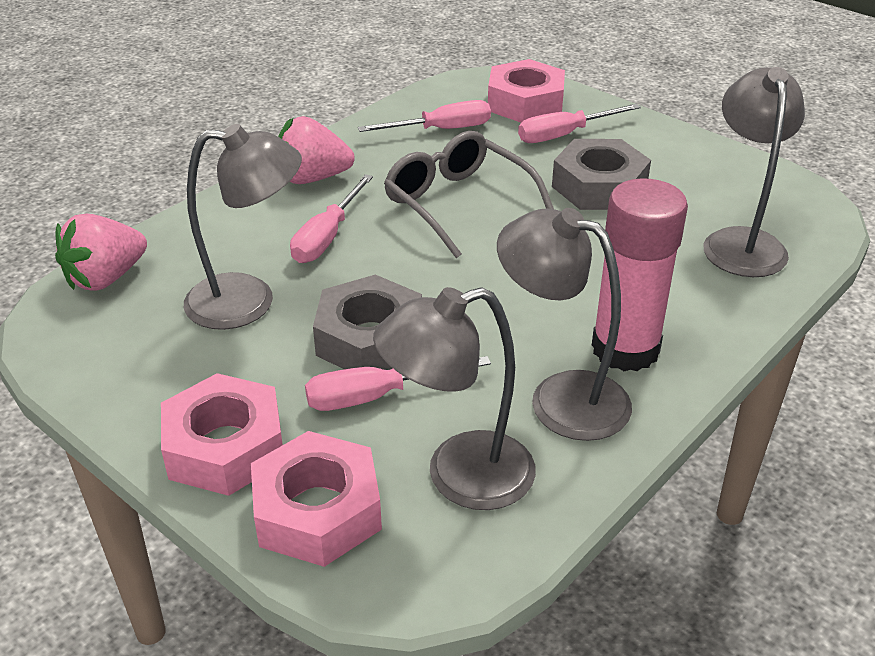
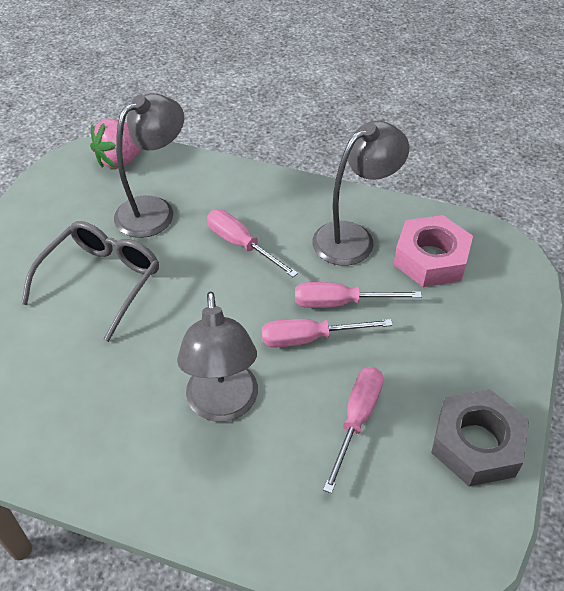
grey lamp: [184,124,302,330] [373,287,536,510] [497,208,632,441] [703,67,805,277] = 4 -> [114,93,184,238] [177,292,258,422] [312,121,409,266] = 3
grey nut: [313,275,422,370] [552,139,651,210] = 2 -> [431,389,529,486] = 1
pink glue stick: [592,178,688,371] = 1 -> none = 0
pink nut: [161,373,283,496] [251,431,382,567] [488,59,565,123] = 3 -> [394,215,473,287] = 1
pink strawberry: [55,214,147,290] [278,116,355,184] = 2 -> [90,119,141,169] = 1

